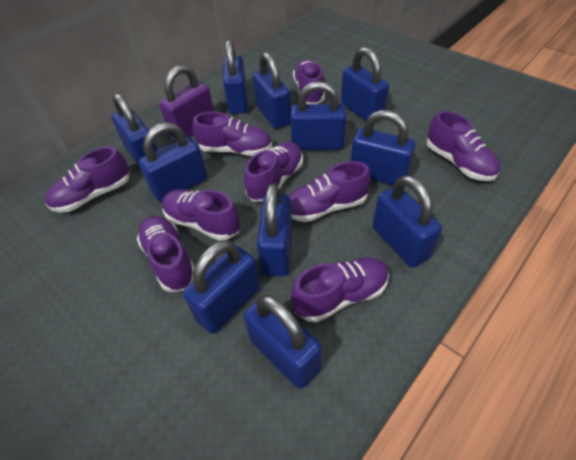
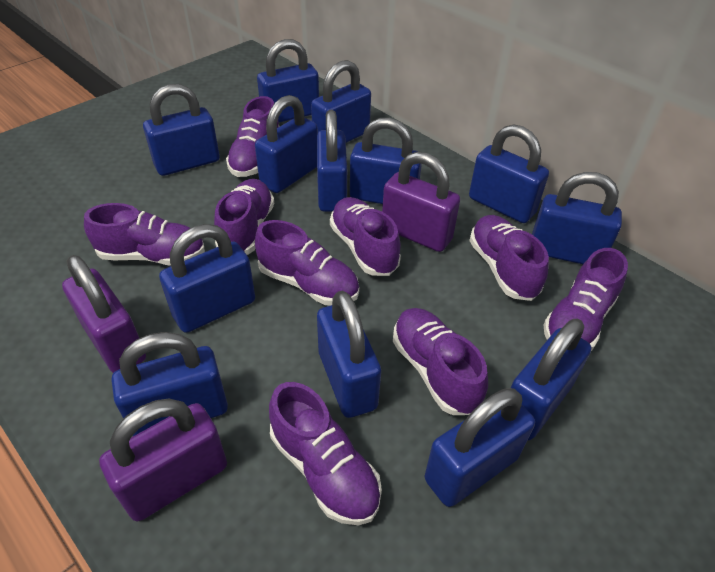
blue padlock: [111,93,157,167] [138,122,207,202] [183,240,260,334] [223,39,248,114] [243,294,322,389] [253,52,291,129] [257,183,292,276] [290,81,346,150] [341,47,389,121] [351,110,415,185] [373,175,442,268] = 11 -> [112,332,228,436] [143,84,220,176] [159,224,255,333] [255,95,318,193] [257,39,319,123] [311,60,371,143] [317,110,347,212] [317,291,381,418] [350,118,422,204] [425,388,535,507] [469,125,549,223] [511,319,591,440] [532,172,622,264] = 13
purple padlock: [159,65,214,139] = 1 -> [62,255,146,373] [99,399,227,521] [382,152,460,252] = 3

